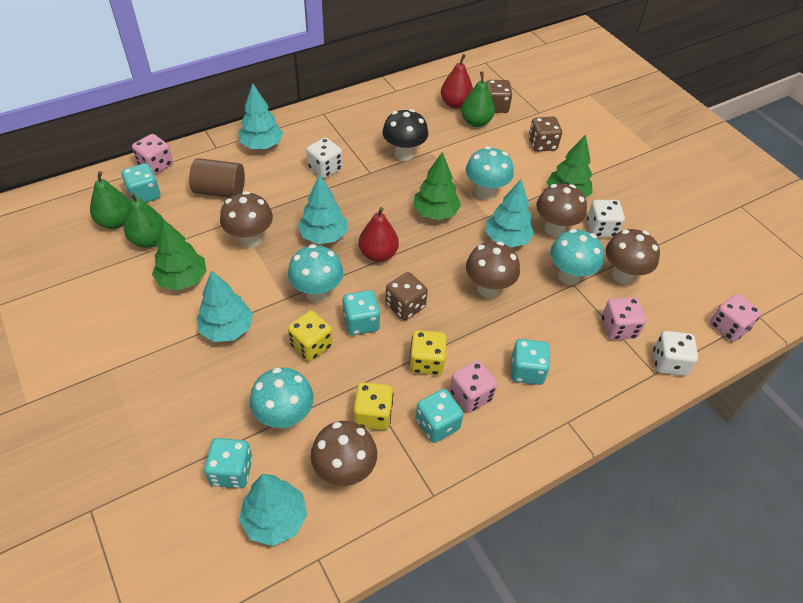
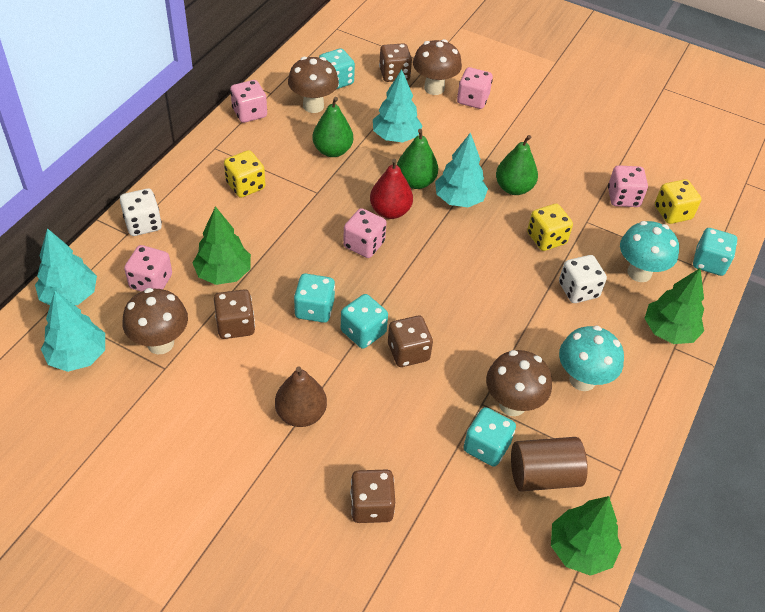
black mushroom: [382,109,429,161] = 1 -> none = 0
brown dice: [385,272,428,320] [486,80,512,113] [529,116,562,152] = 3 -> [214,289,255,339] [350,470,395,523] [379,43,412,82] [388,316,433,367] = 4
brown mushroom: [220,191,273,248] [311,421,377,486] [466,241,520,298] [536,183,587,237] [606,229,660,284] = 5 -> [122,288,188,354] [288,57,339,113] [413,39,462,95] [486,350,552,416] = 4
brown pear: none = 0 -> [275,366,327,427] = 1
pink dice: [132,134,173,175] [450,360,497,413] [602,297,646,340] [710,294,762,342] = 4 -> [124,245,172,292] [230,80,267,123] [343,208,386,258] [457,67,493,109] [608,165,648,207] = 5
red pear: [358,207,399,262] [441,54,473,109] = 2 -> [370,159,413,219] = 1
turquoise mushroom: [250,368,314,430] [288,244,343,303] [466,146,514,200] [550,229,604,285] = 4 -> [559,326,624,391] [620,221,679,282] = 2
turquoise tree: [196,270,253,342] [238,83,283,149] [239,474,307,546] [298,175,347,244] [485,179,534,248] = 5 -> [35,228,97,305] [41,291,105,372] [373,69,422,142] [435,132,488,207] = 4
white dice: [306,138,342,179] [587,200,625,237] [653,331,698,376] = 3 -> [120,189,162,236] [559,255,607,303] = 2

